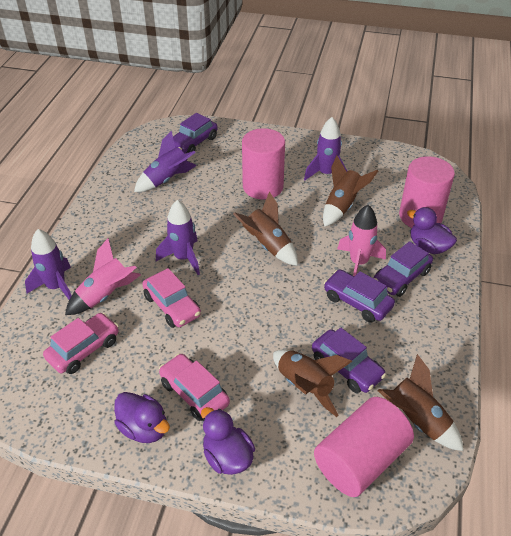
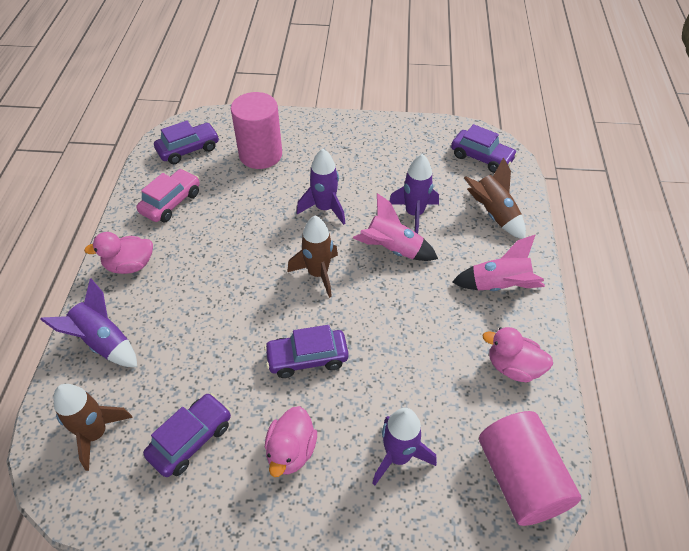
brown rocket: [233,192,298,266] [273,350,353,417] [323,156,378,227] [378,354,464,451] = 4 -> [54,384,133,471] [287,216,338,298] [464,157,526,239] = 3
pink car: [43,313,119,374] [142,268,201,328] [159,353,230,421] = 3 -> [136,169,200,222] = 1
pink cylinder: [242,128,285,200] [314,397,414,497] [399,156,455,228] = 3 -> [231,92,282,169] [479,411,581,526] = 2
pink duck: none = 0 -> [84,232,153,274] [265,406,317,477] [483,327,553,382] = 3
purple duck: [114,392,170,443] [201,407,255,475] [407,207,457,254] = 3 -> none = 0

